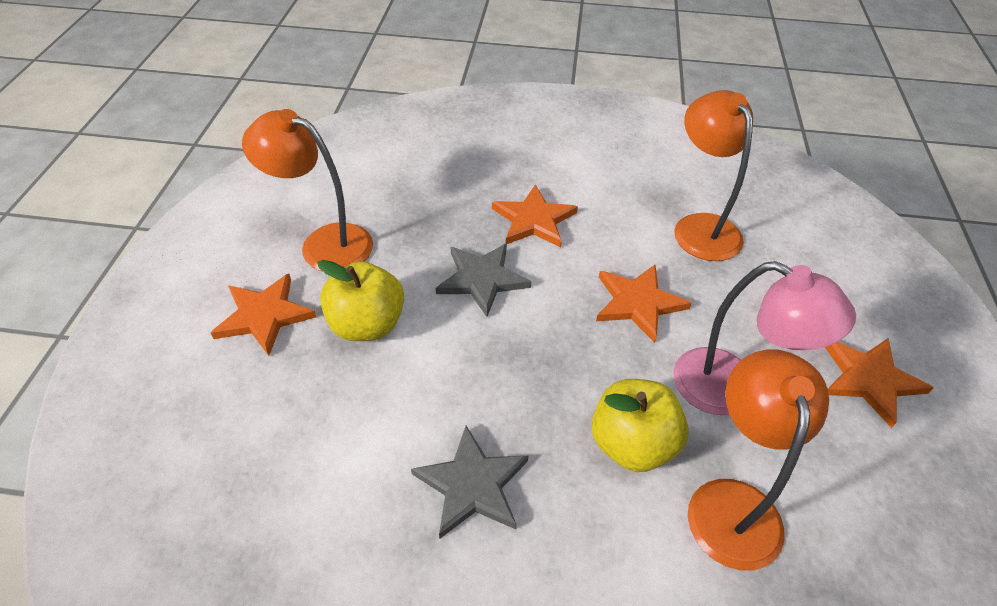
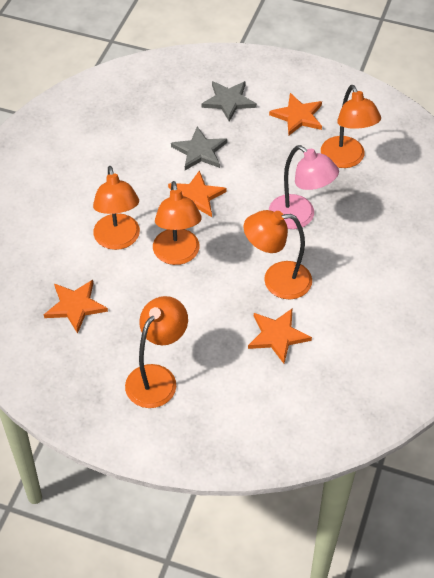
orange lamp: [242,109,373,271] [674,90,753,261] [688,349,829,571] = 3 -> [93,166,140,250] [125,296,188,408] [153,181,202,265] [243,210,312,299] [321,85,381,168] = 5
yellow apple: [317,260,404,341] [591,379,689,472] = 2 -> none = 0

